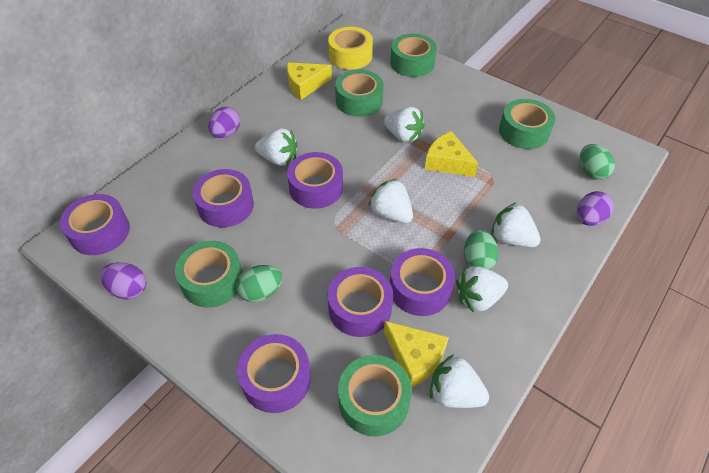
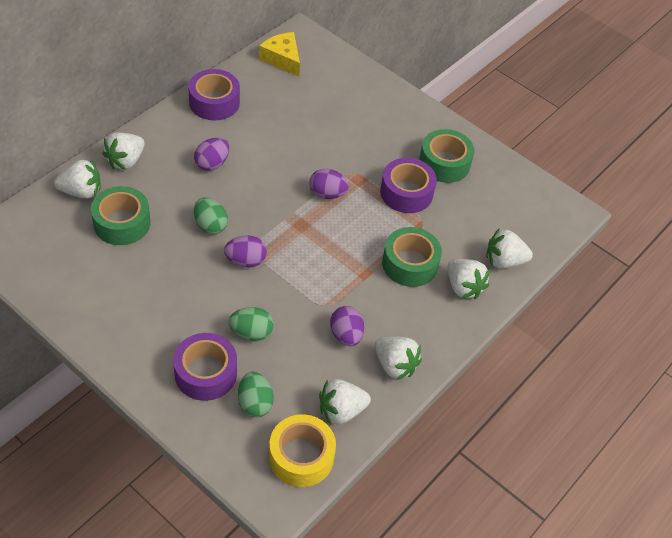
green tape: [175,241,243,308] [335,69,384,117] [338,355,412,437] [390,34,437,77] [499,99,555,149] = 5 -> [91,186,150,245] [382,227,442,287] [419,129,474,183] = 3
purple egg: [100,262,146,300] [208,107,240,138] [577,191,614,226] = 3 -> [194,138,230,171] [224,235,267,267] [309,169,349,199] [330,306,364,346] = 4
purple tape: [60,194,130,255] [193,169,254,227] [237,334,311,413] [287,152,343,209] [328,267,393,337] [390,248,455,316] = 6 -> [173,333,237,401] [188,69,240,120] [380,158,437,213] = 3
yellow cheese: [287,63,332,100] [384,321,449,387] [425,131,479,177] = 3 -> [259,32,300,77] = 1

